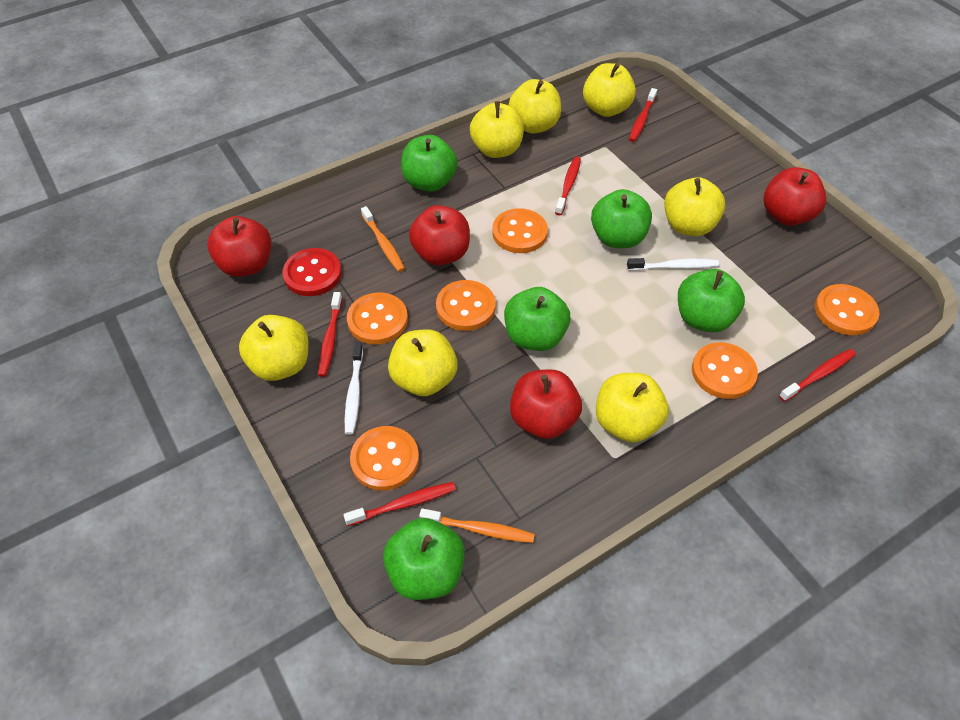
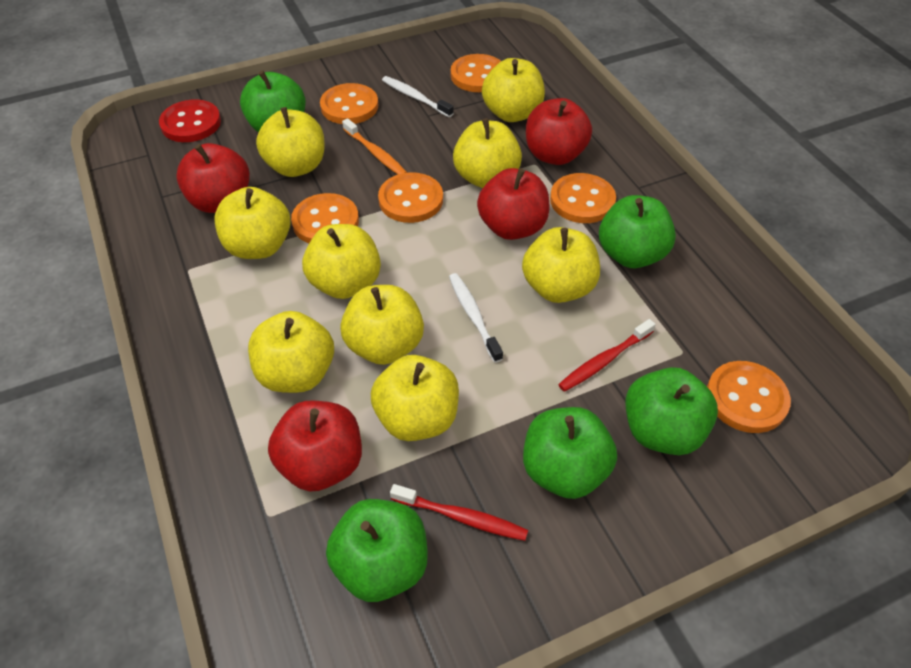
orange toothbrush: [361,206,405,272] [419,508,535,543] = 2 -> [342,118,407,174] = 1
red toothbrush: [318,292,342,377] [344,482,456,526] [555,157,581,215] [629,88,657,142] [779,349,856,402] = 5 -> [390,484,528,541] [558,319,656,392] = 2
yellow apple: [239,315,309,381] [388,329,458,396] [470,101,524,158] [508,79,561,134] [583,63,636,117] [596,373,669,442] [664,177,725,236] = 7 -> [214,187,291,259] [248,311,334,393] [256,107,325,177] [302,224,381,299] [340,285,424,365] [371,355,459,441] [453,118,522,188] [482,58,545,122] [522,227,600,303] = 9

